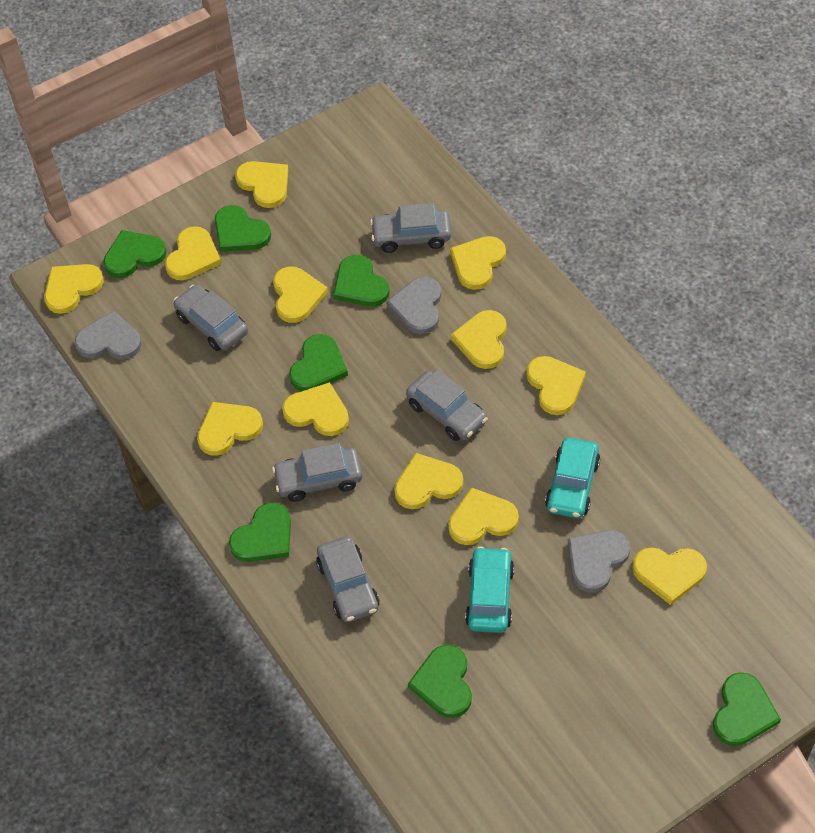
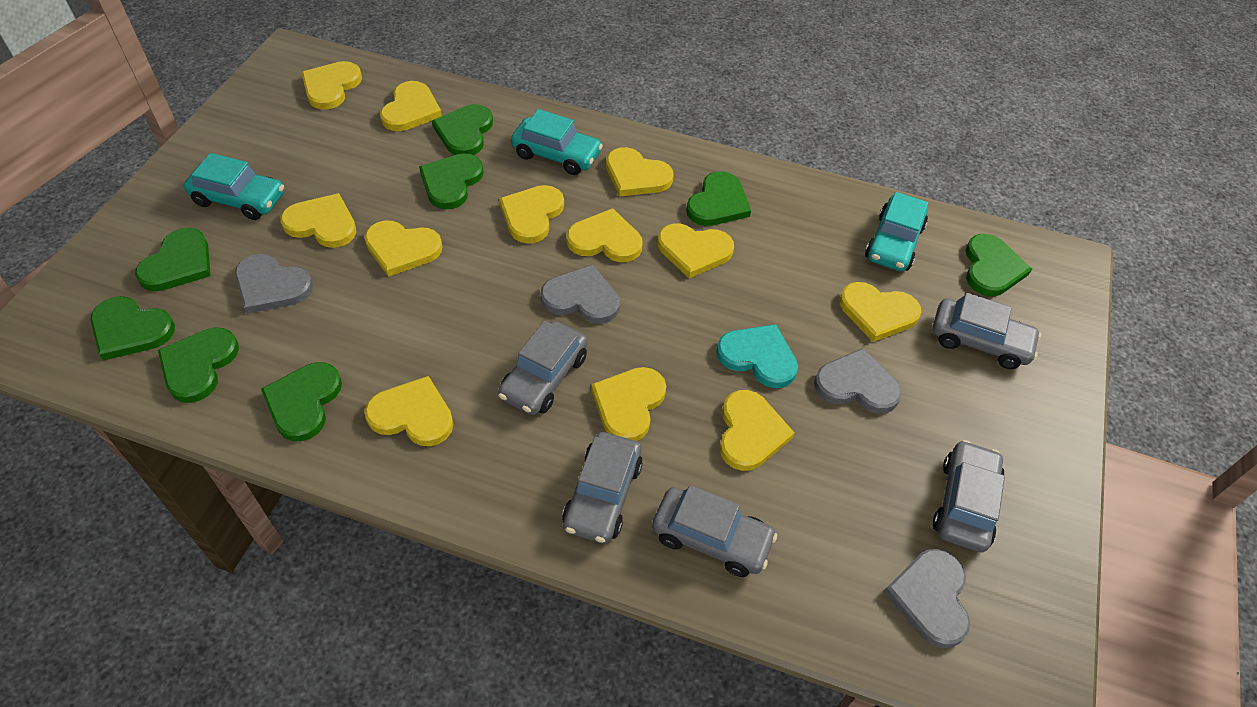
green heart: [103,230,167,278] [215,205,271,252] [229,502,291,562] [289,334,348,391] [333,255,390,307] [408,645,472,718] [713,672,781,746] = 7 -> [90,296,175,361] [135,228,211,291] [158,327,239,403] [261,362,342,441] [419,153,484,209] [432,104,493,155] [686,171,751,226] [965,234,1032,296] = 8
grey heart: [75,311,141,360] [386,277,442,334] [568,530,630,593] = 3 -> [235,254,313,314] [540,265,620,324] [814,348,902,414] [883,549,970,648] = 4
turquoise car: [465,546,514,633] [545,438,600,518] = 2 -> [184,153,284,220] [511,109,603,175] [865,192,928,271] = 3
turquoise heart: none = 0 -> [716,324,798,388] = 1

